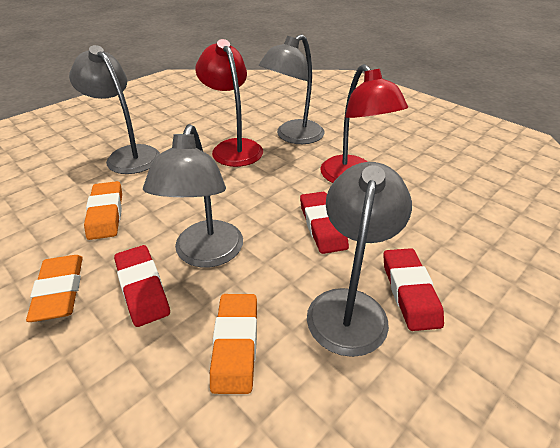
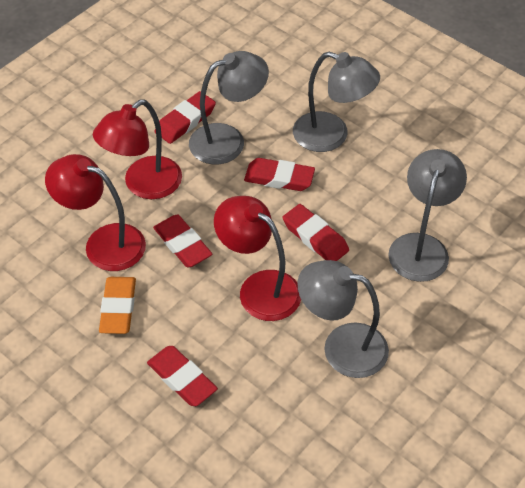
orange eraser: [26,255,83,322] [84,181,122,240] [210,294,257,394] = 3 -> [99,277,136,334] = 1
red eraser: [114,245,170,327] [300,192,349,254] [384,248,444,331] = 3 -> [147,346,218,406] [153,214,212,267] [154,91,216,144] [244,158,315,191] [283,204,349,261] = 5
red lamp: [196,39,263,167] [320,64,408,183] = 2 -> [45,154,146,271] [93,100,182,199] [214,196,301,321] = 3

